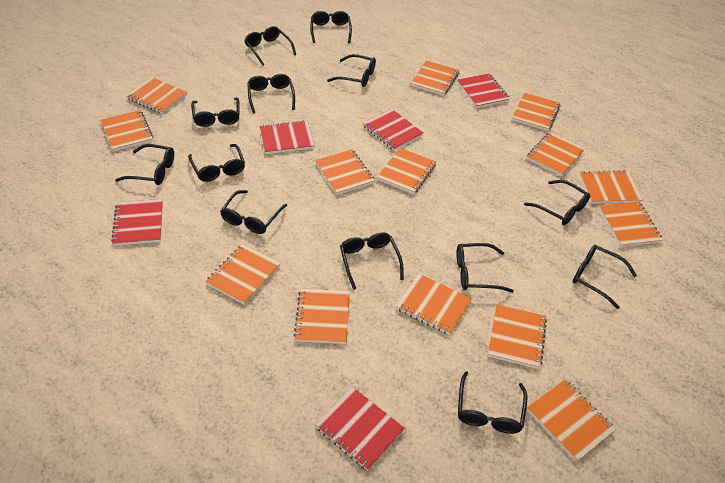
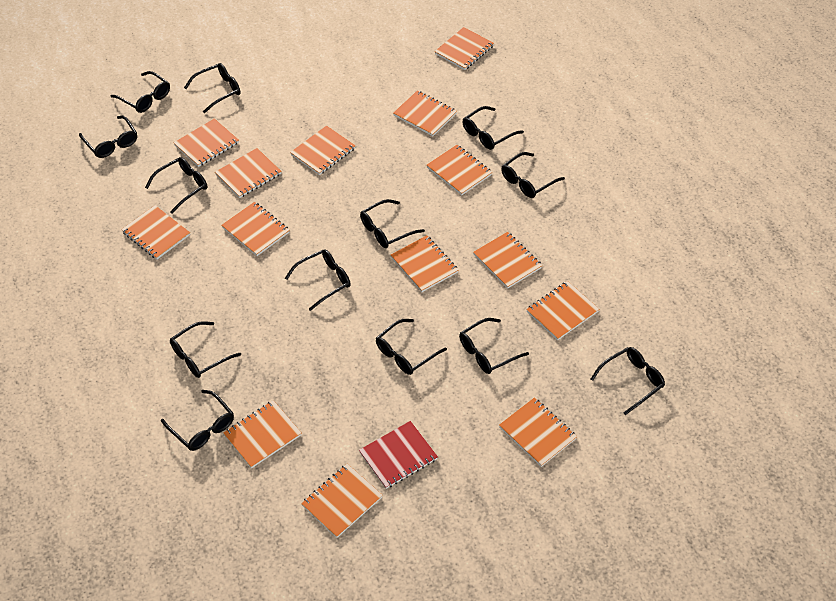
red notebook: [111,199,163,246] [260,120,315,154] [315,387,405,471] [363,109,423,151] [457,74,510,108] = 5 -> [359,421,438,489] = 1

